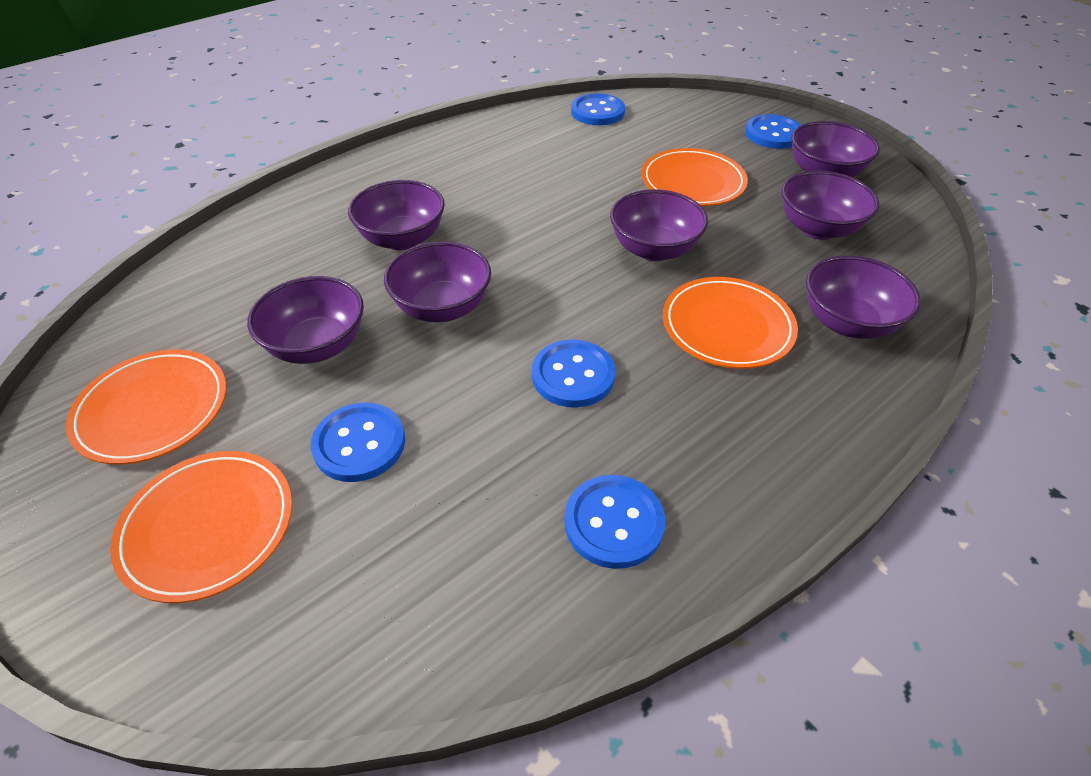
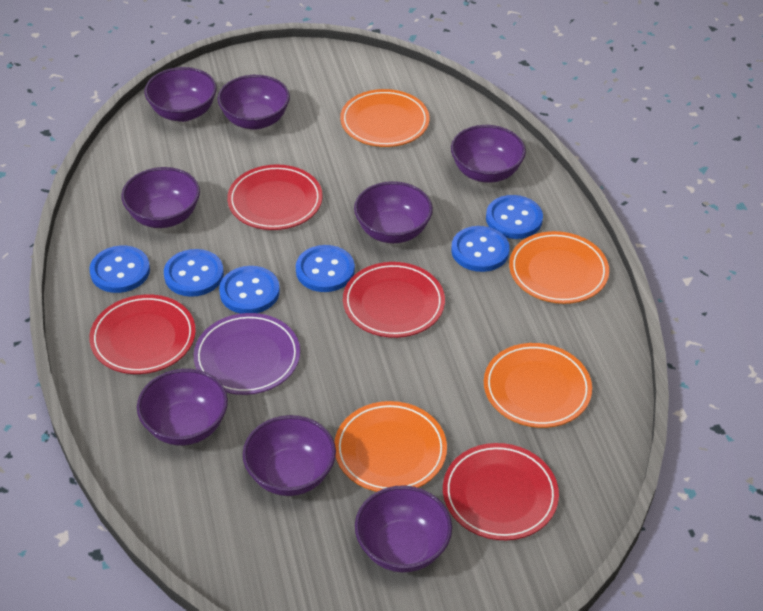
blue button: [311,403,405,482] [532,339,615,408] [564,475,665,569] [571,93,625,125] [745,114,801,149] = 5 -> [89,246,150,293] [164,249,224,297] [219,266,280,314] [296,245,355,292] [451,226,510,272] [486,195,543,239] = 6
purple bowl: [247,276,364,364] [348,180,445,250] [384,242,491,322] [610,189,708,261] [782,171,879,240] [791,121,880,177] [806,255,921,339] = 7 -> [121,167,200,228] [137,369,228,445] [145,67,217,122] [217,75,290,130] [243,415,336,496] [354,181,433,243] [355,485,452,572] [451,125,526,183] = 8
purple plate: none = 0 -> [194,313,300,395] = 1
red plate: none = 0 -> [89,294,196,374] [227,164,323,230] [343,262,445,338] [443,443,559,540] = 4

